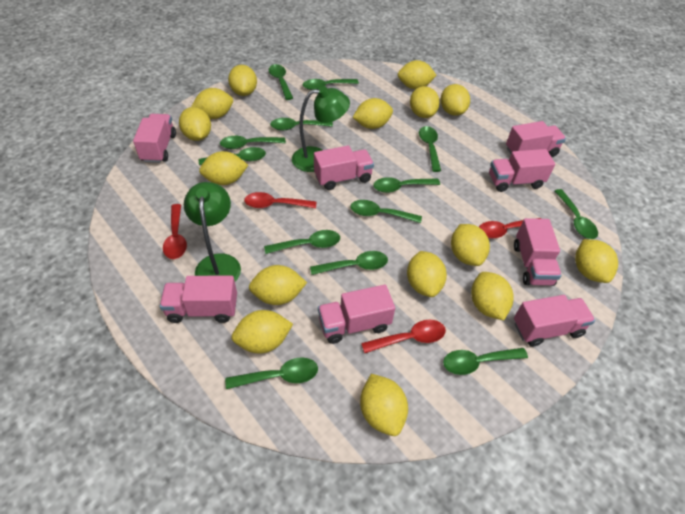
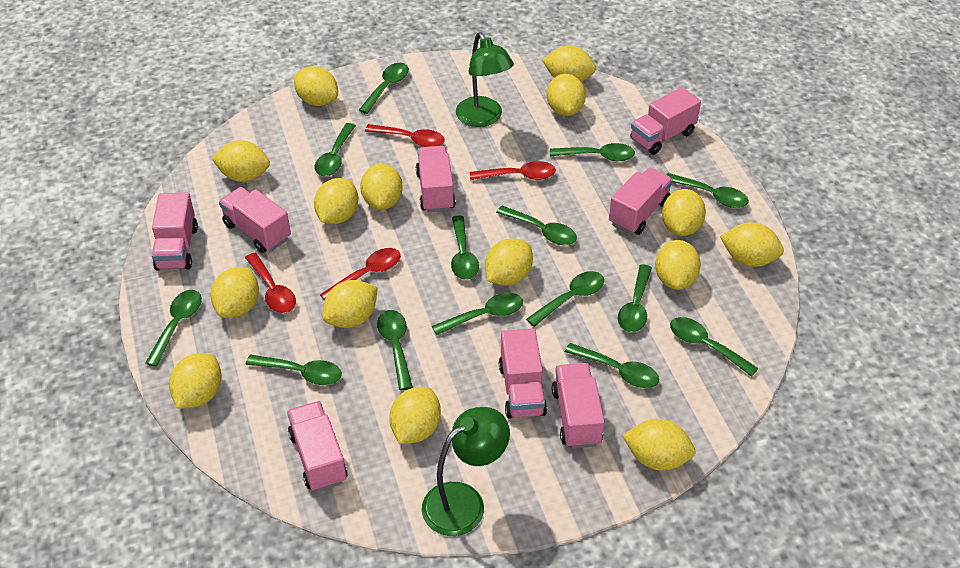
green spoon: [199,147,266,165] [220,136,286,149] [225,358,318,389] [264,230,340,254] [269,64,293,100] [270,118,333,130] [303,79,359,90] [310,251,388,275] [350,200,422,223] [373,177,440,193] [419,126,441,172] [443,348,528,375] [555,189,598,239] = 13 -> [145,290,202,367] [246,355,342,385] [315,123,356,176] [359,63,409,114] [377,310,413,390] [432,293,523,335] [451,215,479,280] [496,206,577,245] [526,271,604,327] [550,143,635,161] [565,343,659,388] [618,265,652,332] [667,173,749,208] [670,317,759,377] = 14

